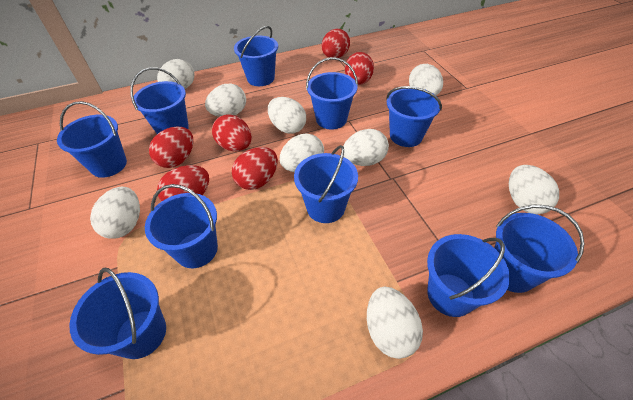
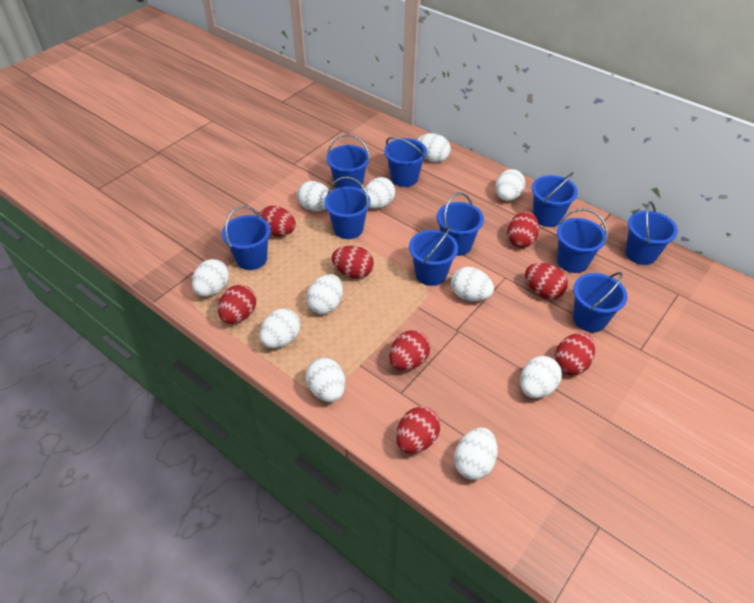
red egg: [149,127,193,168] [157,165,209,202] [212,114,252,151] [232,147,278,190] [321,29,350,58] [345,52,374,85] = 6 -> [218,285,256,324] [259,206,296,237] [332,246,374,279] [389,330,430,371] [396,407,440,454] [507,211,539,248] [525,263,568,299] [555,333,595,375] = 8
white egg: [90,187,140,239] [157,59,194,89] [205,84,246,117] [268,97,306,134] [279,133,324,172] [343,129,389,166] [367,287,423,359] [409,64,443,95] [509,165,559,214] = 9 -> [192,259,229,297] [260,308,301,348] [297,181,331,211] [306,358,345,402] [307,274,343,314] [365,177,395,209] [417,133,451,162] [451,267,494,301] [454,428,497,480] [495,169,525,201] [520,356,562,398] = 11

